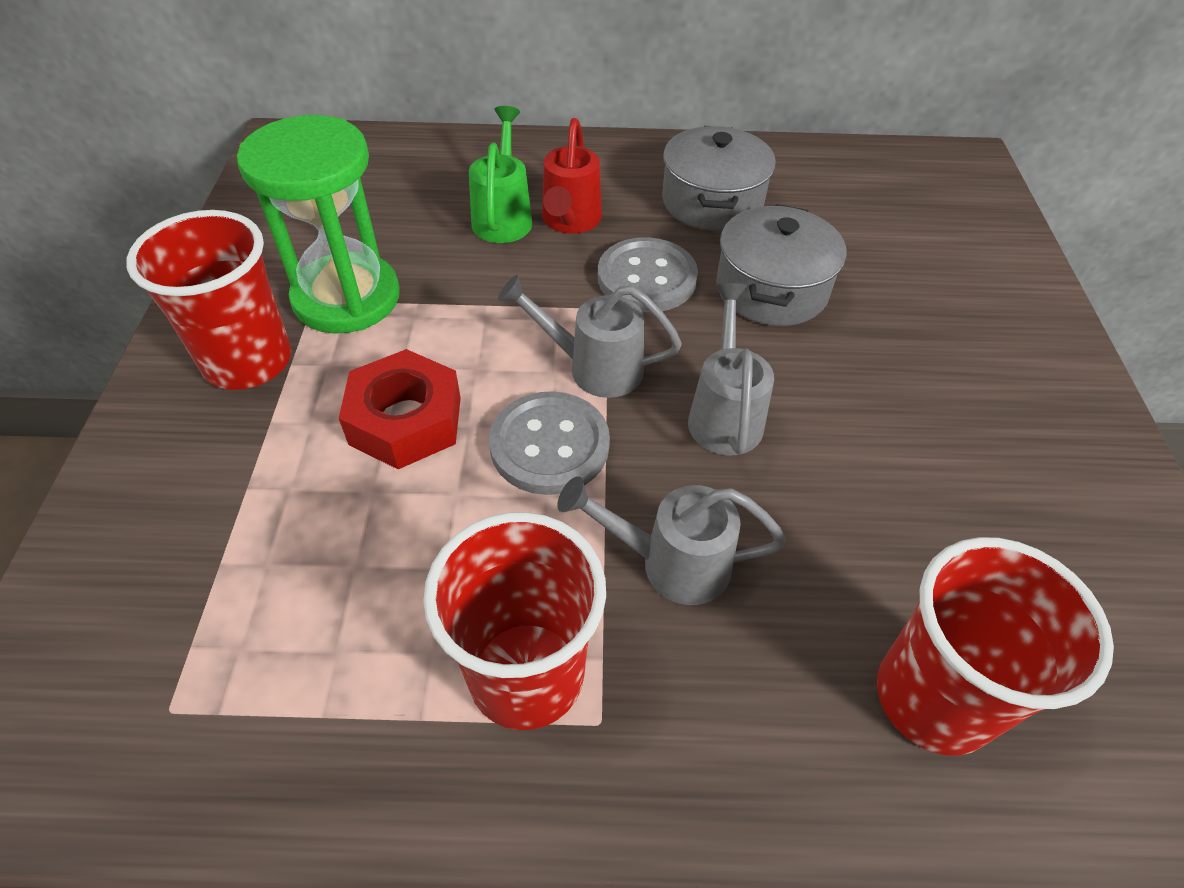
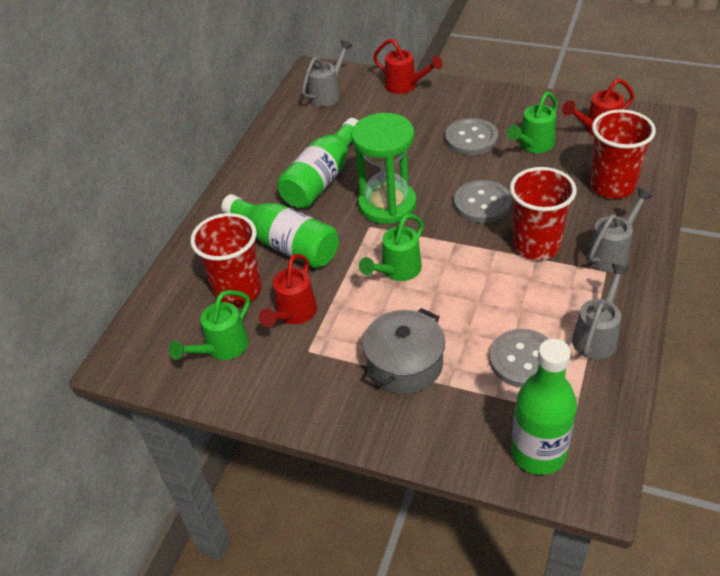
green bottle: none = 0 -> [221,194,339,268] [277,118,358,208] [511,339,577,475] = 3
green watering can: [469,106,532,243] = 1 -> [169,290,250,360] [359,214,424,281] [507,92,558,153] = 3
grey button: [489,391,610,495] [598,237,698,312] = 2 -> [445,118,498,155] [454,180,512,223] [489,329,549,388] = 3
grey pot: [662,126,776,231] [716,204,846,326] = 2 -> [363,308,445,394] = 1
red nut: [339,349,461,469] = 1 -> none = 0
red watering can: [542,118,602,234] = 1 -> [259,254,317,327] [373,38,443,94] [562,78,635,136] = 3

